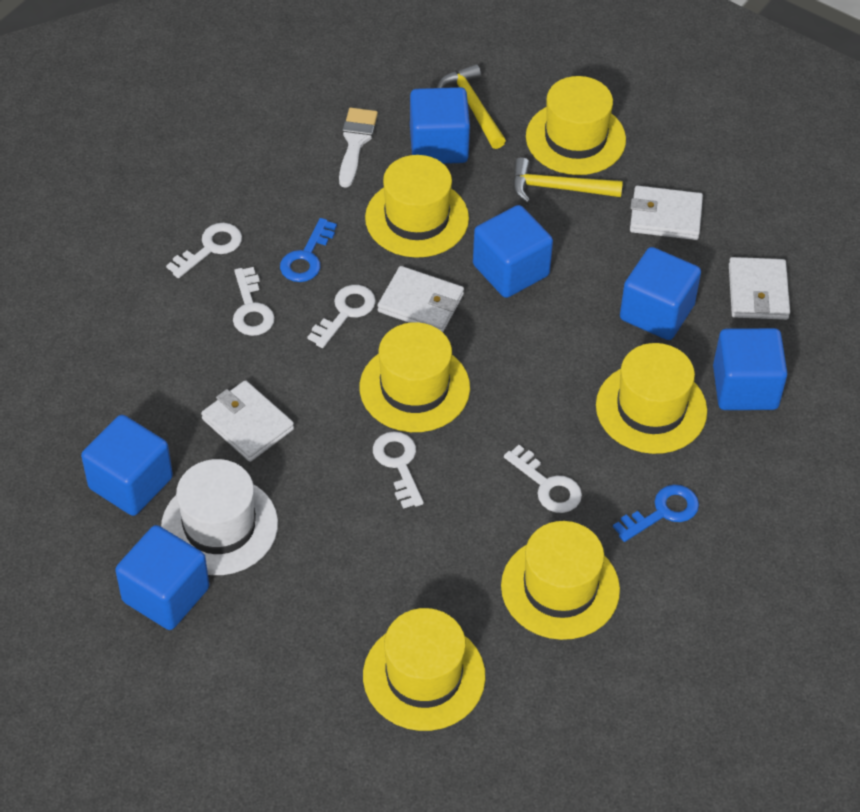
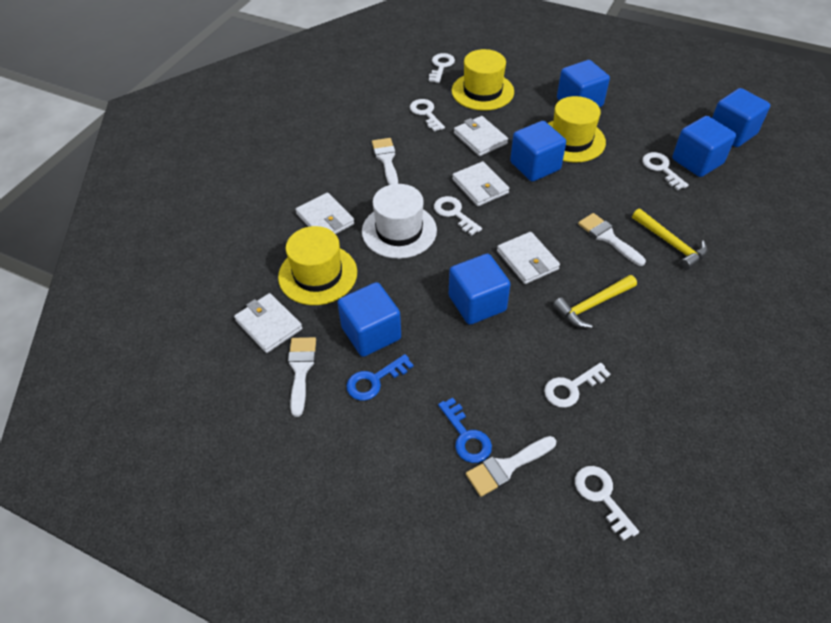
white brush: [339,108,378,188] = 1 -> [288,337,316,417] [372,138,398,185] [466,436,556,497] [578,213,646,266] = 4
white key: [166,223,242,278] [233,267,275,336] [307,285,376,348] [373,431,424,509] [504,445,582,513] = 5 -> [410,99,445,131] [429,53,455,83] [434,196,482,236] [544,363,610,408] [575,466,639,541] [642,152,689,190] = 6
white wallet: [201,380,294,462] [377,266,464,332] [630,185,703,240] [729,257,790,320] = 4 -> [234,293,302,353] [296,193,355,234] [452,161,509,206] [454,116,508,156] [497,232,560,284] = 5
yellow hat: [360,322,470,432] [363,608,485,731] [365,155,469,258] [501,521,620,640] [526,76,626,175] [596,343,707,454] = 6 -> [278,226,357,305] [452,49,514,111] [548,96,606,163] = 3

